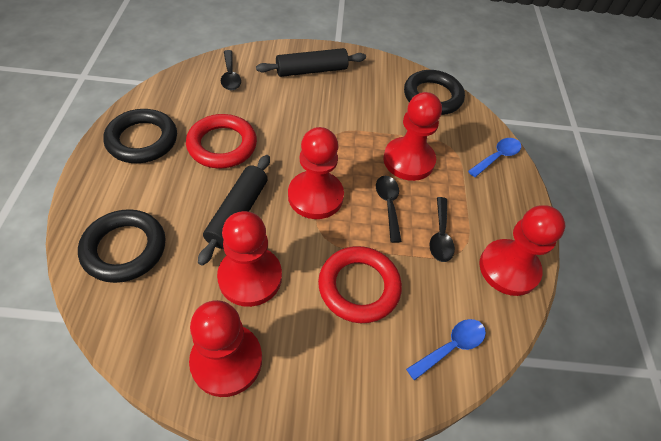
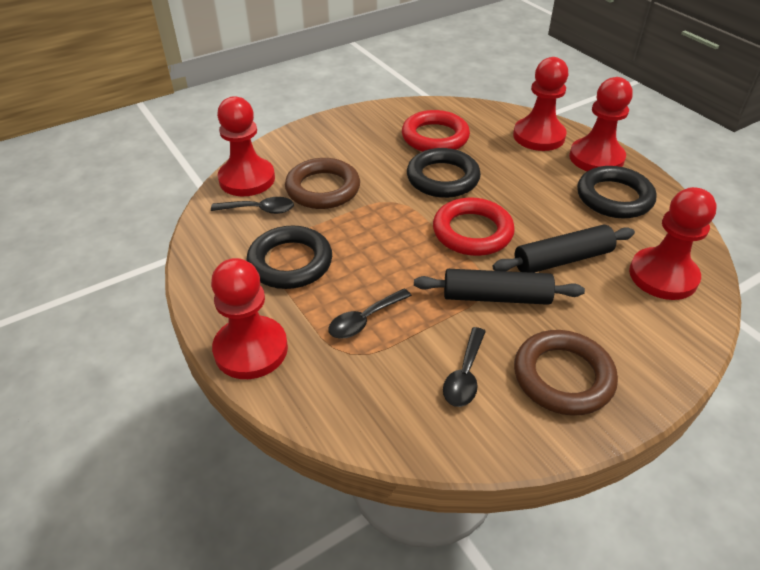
blue spoon: [406,319,486,381] [468,138,521,177] = 2 -> none = 0
brown ring: none = 0 -> [285,158,360,209] [514,330,618,416] = 2

